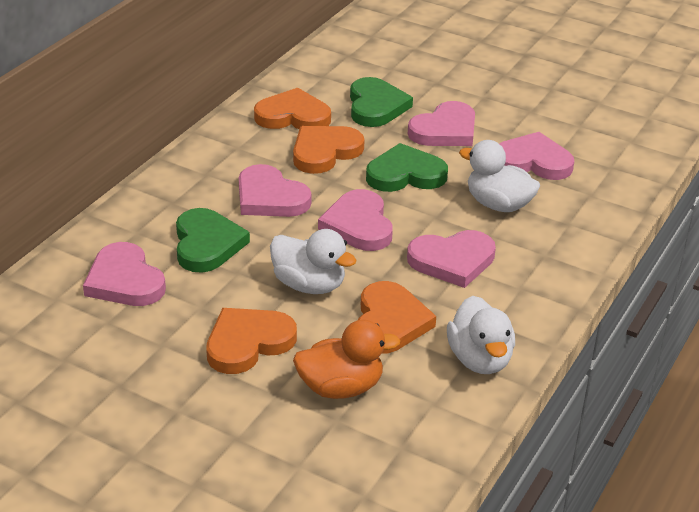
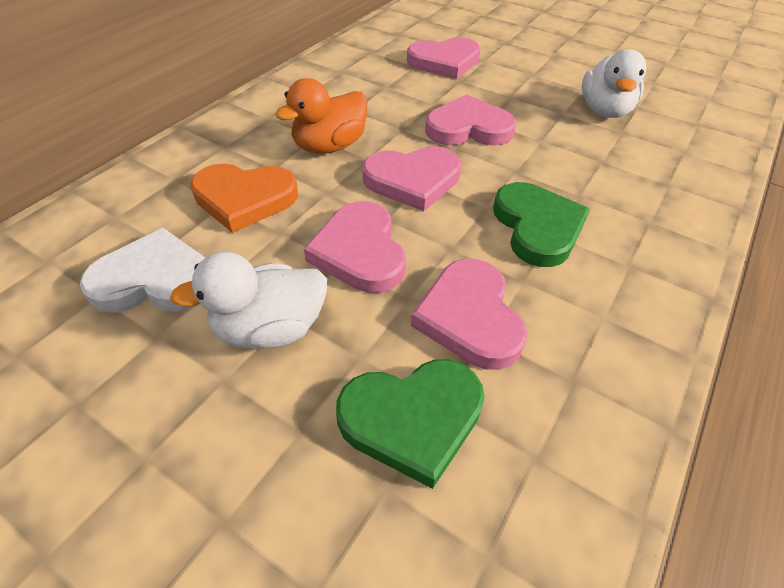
green heart: [176,208,250,273] [350,77,413,127] [366,143,448,192] = 3 -> [336,359,484,489] [493,182,590,267] = 2
orange heart: [206,308,297,374] [254,88,331,129] [293,126,365,174] [358,281,436,354] = 4 -> [190,164,298,233] = 1
pink heart: [83,242,166,306] [239,164,311,217] [318,189,393,251] [407,230,496,288] [408,101,475,146] [499,132,574,180] = 6 -> [304,201,406,293] [363,146,461,211] [407,37,481,79] [411,259,527,370] [425,94,516,146] = 5
white duck: [270,229,357,294] [447,296,515,374] [459,140,540,212] = 3 -> [170,252,327,349] [582,49,646,118] = 2
white heart: none = 0 -> [80,228,205,313] = 1

